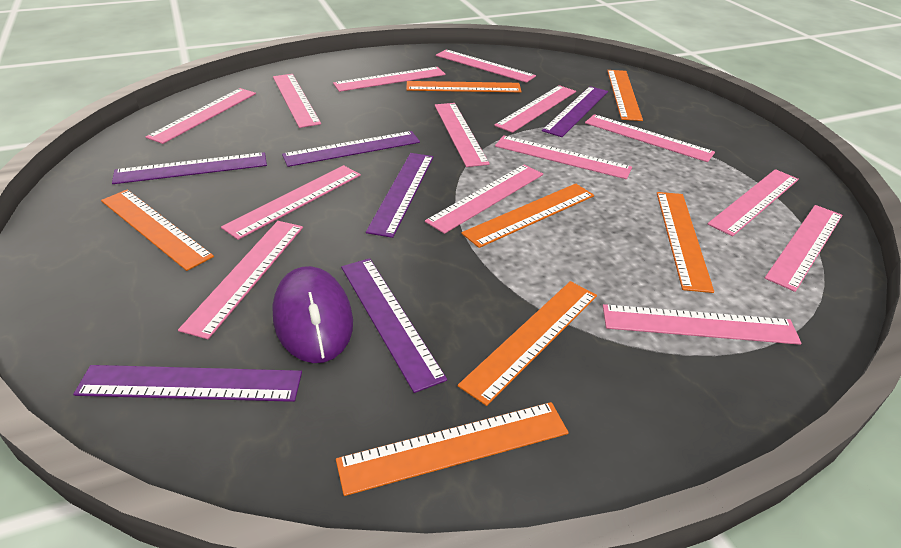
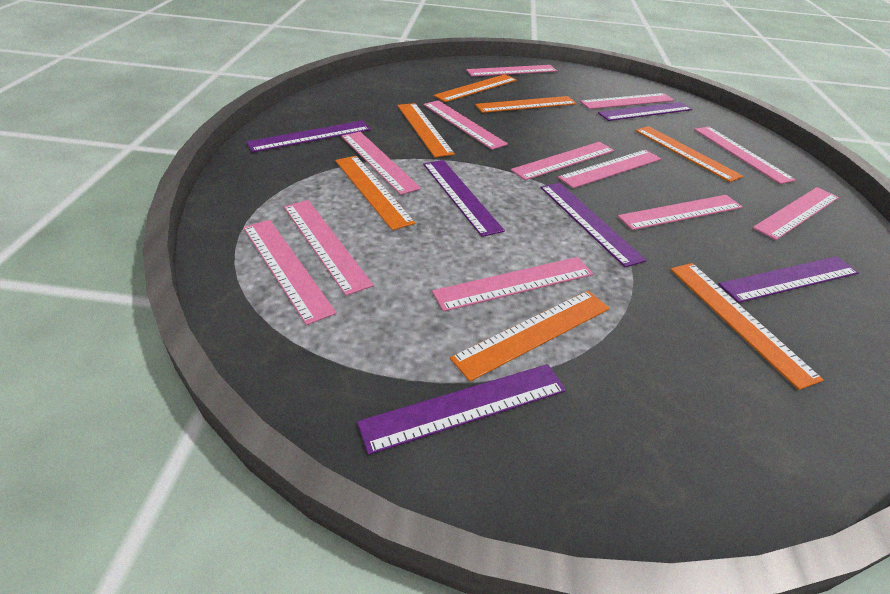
pink ruler: [146,88,256,144] [178,221,303,339] [221,165,361,240] [273,74,321,128] [333,67,445,92] [425,164,543,234] [435,103,490,167] [436,49,536,83] [494,85,576,133] [495,135,632,179] [585,114,715,162] [603,304,801,345] [708,169,799,236] [765,205,842,292] = 14 -> [243,220,336,325] [284,200,374,296] [341,132,421,195] [423,100,508,150] [432,257,593,312] [466,65,557,76] [511,142,614,180] [558,150,661,188] [580,93,674,109] [618,195,742,230] [694,127,796,184] [753,187,839,240] = 12
purple mouse: [272,266,353,363] = 1 -> none = 0

